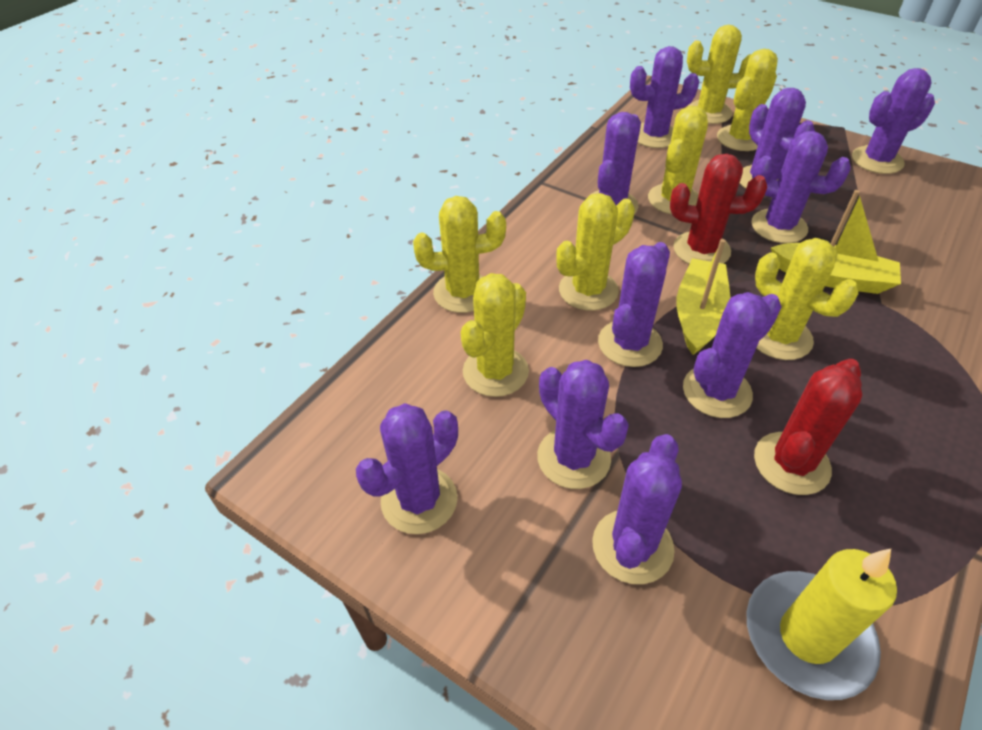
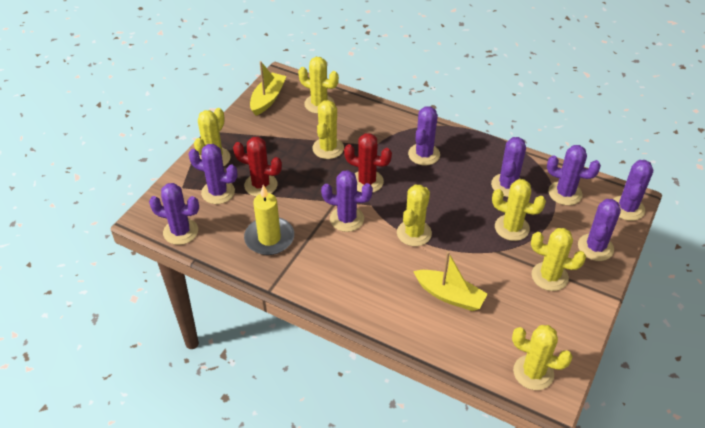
purple cactus: [356,403,458,534] [537,360,629,489] [590,112,641,214] [592,434,682,584] [598,242,670,367] [630,46,699,148] [683,292,782,418] [740,88,815,189] [751,131,851,243] [852,68,935,174] = 10 -> [149,183,199,245] [189,144,238,204] [321,170,373,232] [408,106,440,165] [491,137,526,197] [547,145,601,205] [578,199,621,261] [614,160,653,221] = 8

